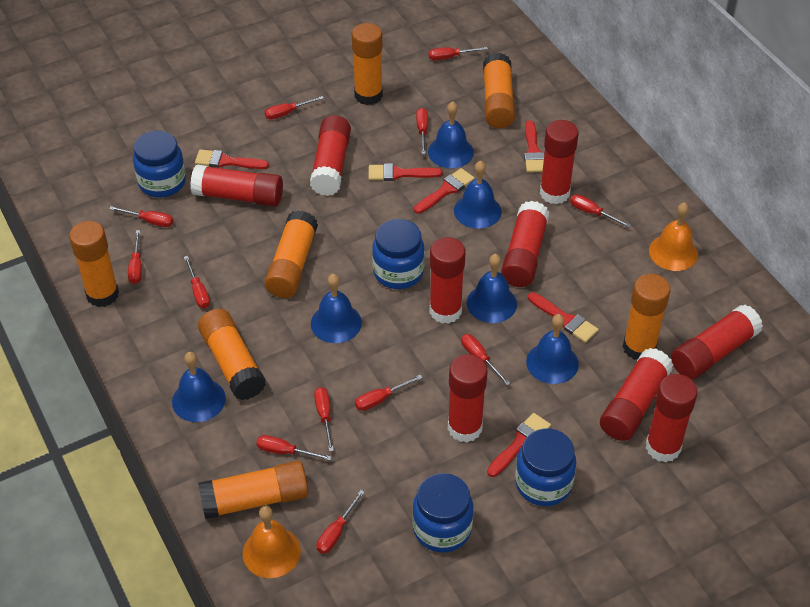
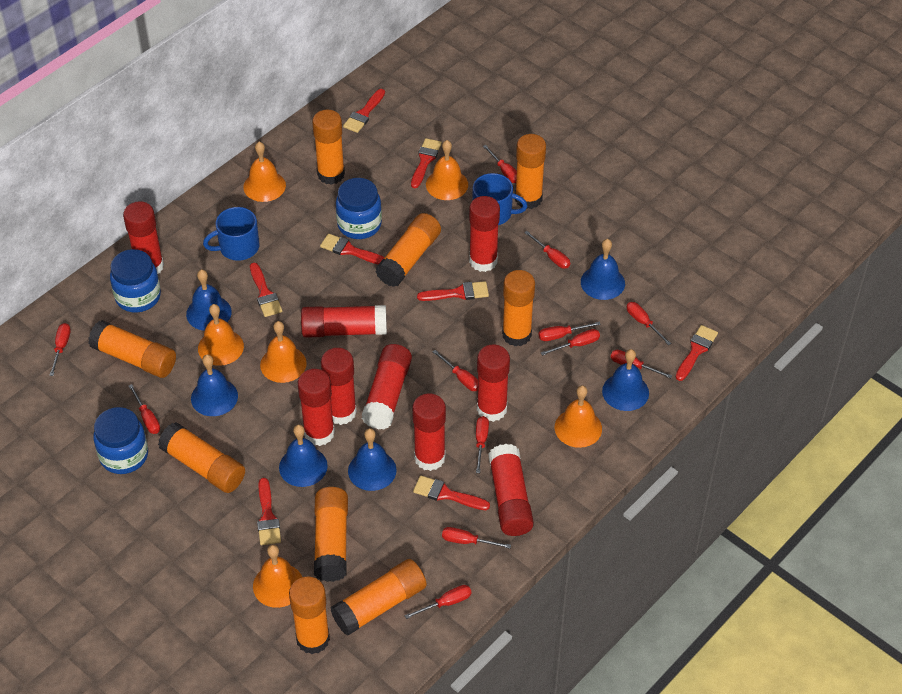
blue jar: [133,131,186,198] [372,219,425,289] [412,473,473,553] [515,428,576,506] = 4 -> [93,407,148,474] [110,249,161,313] [336,178,382,239] = 3
blue mug: none = 0 -> [203,207,259,261] [473,173,528,225] = 2
orange bell: [243,506,301,578] [649,202,698,271] = 2 -> [198,304,244,366] [243,142,286,202] [253,545,302,608] [260,321,307,383] [426,140,468,200] [555,385,602,448] = 6
orange glue stick: [69,221,119,307] [198,309,266,400] [198,461,308,519] [265,210,318,298] [352,23,383,105] [483,53,515,128] [623,274,670,360] = 7 -> [88,320,176,378] [158,422,245,493] [289,576,330,654] [312,110,345,185] [314,487,348,582] [330,559,427,636] [376,213,441,287] [502,270,535,346] [515,134,546,209] = 9
red brush: [195,149,269,169] [369,163,442,181] [414,168,475,214] [487,413,551,477] [524,120,544,173] [528,292,599,343] = 6 -> [250,263,282,317] [257,478,281,545] [320,234,385,265] [343,89,385,133] [411,138,442,188] [413,476,490,510] [417,281,489,301] [675,325,718,381] = 8

